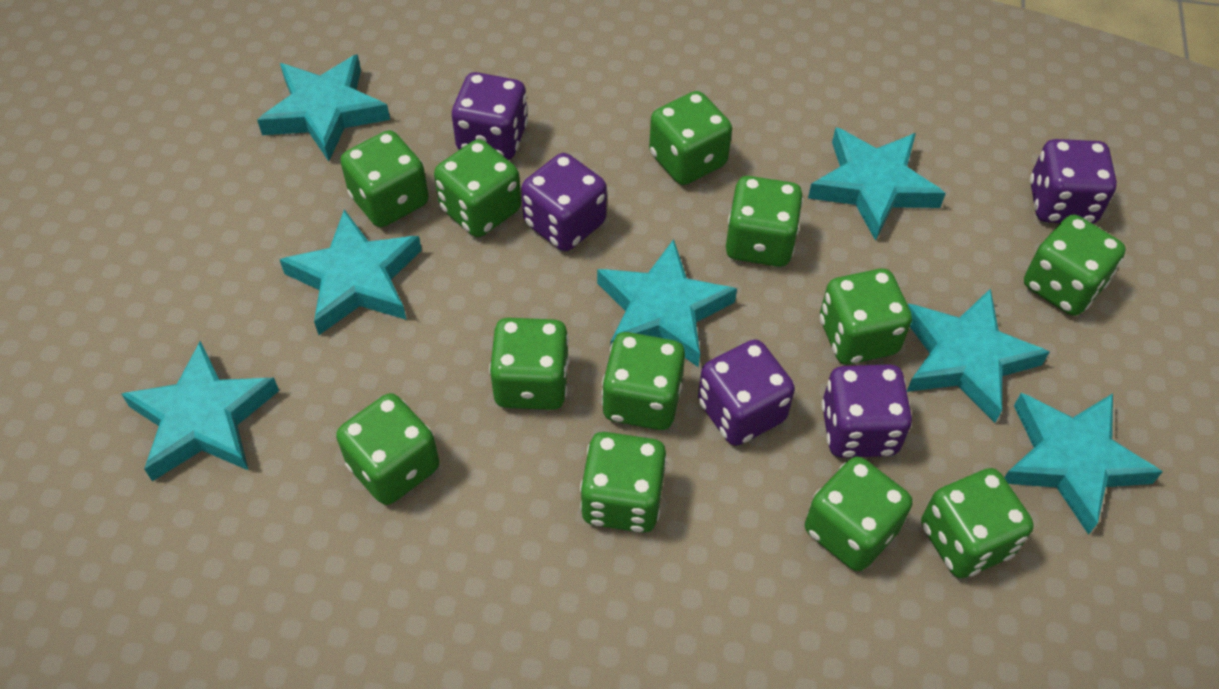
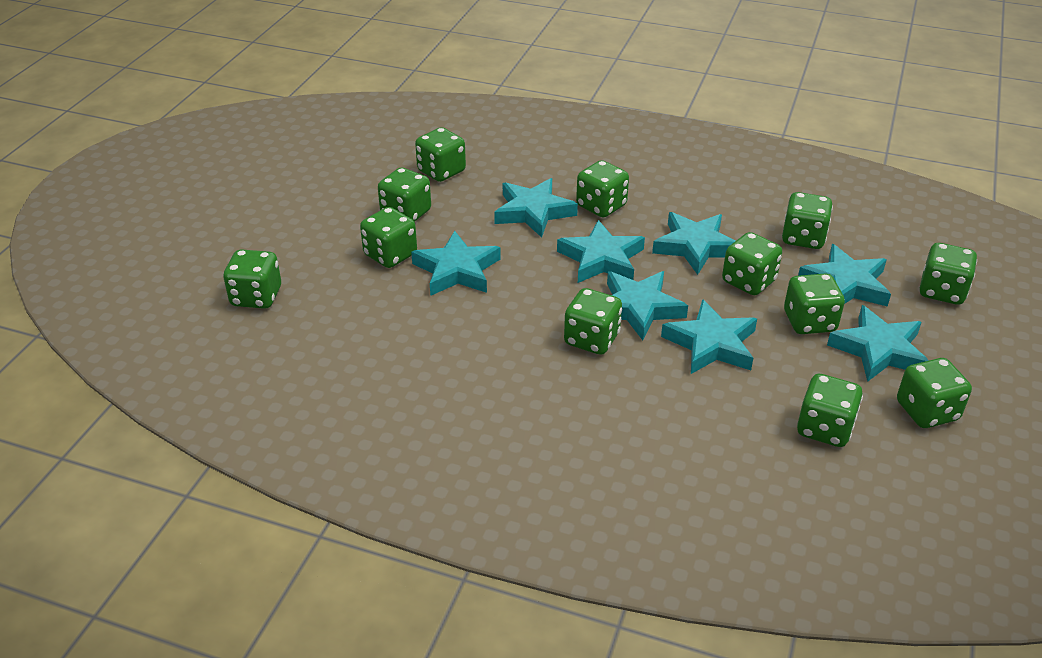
purple dice: [452,72,528,160] [521,153,607,251] [698,340,795,446] [821,364,912,458] [1030,139,1117,224] = 5 -> none = 0
turquoise star: [121,341,279,481] [257,54,390,162] [279,209,422,335] [597,239,737,367] [808,127,946,241] [907,288,1049,423] [1004,393,1163,535] = 7 -> [411,231,501,296] [494,178,578,238] [557,220,645,283] [607,271,688,340] [652,212,736,275] [661,299,757,374] [798,244,891,307] [827,305,929,382] = 8

